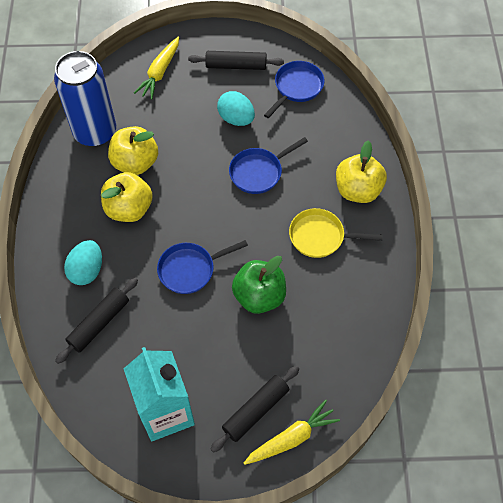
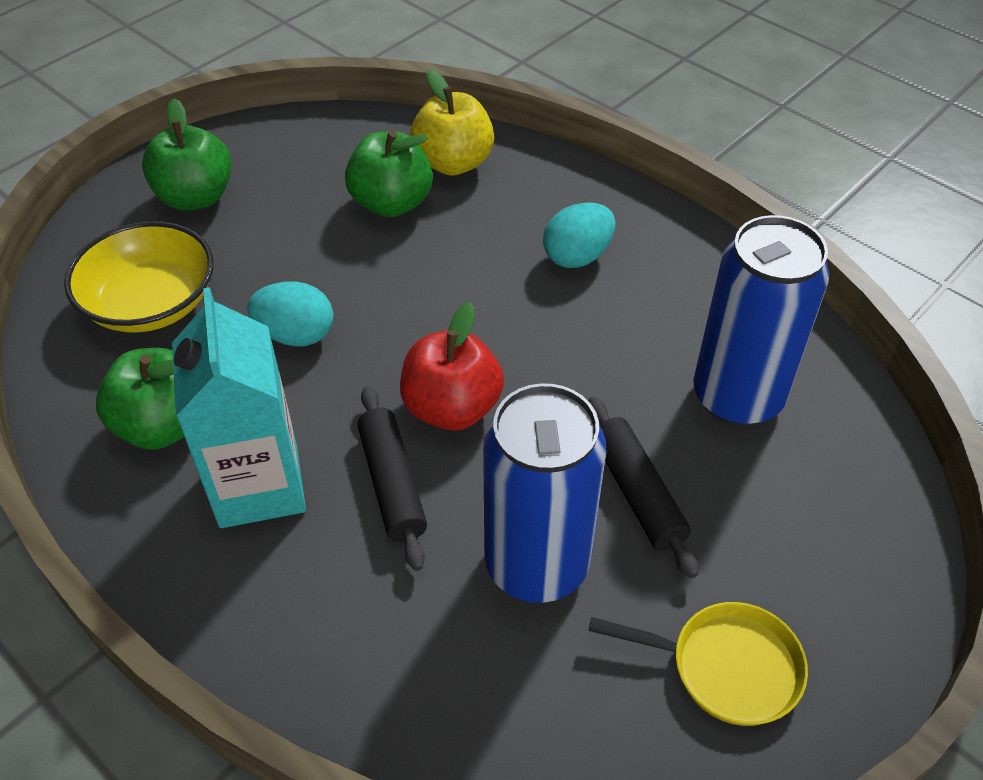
black rolling pin: [55,278,138,364] [188,51,284,70] [211,366,299,453] = 3 -> [357,386,427,571] [588,397,698,578] = 2
blue can: [54,51,116,147] = 1 -> [483,383,606,603] [693,215,830,426] = 2
blue pan: [157,240,248,294] [229,137,308,194] [264,61,325,118] = 3 -> none = 0
green apple: [232,256,286,314] = 1 -> [96,348,184,450] [142,98,232,211] [345,130,433,217] = 3
red apple: none = 0 -> [400,302,504,431] = 1
yellow apple: [101,172,153,222] [108,126,158,175] [336,140,387,203] = 3 -> [410,69,494,176] = 1
yellow bowl: none = 0 -> [64,221,214,333] = 1
yellow carrot: [134,37,179,99] [244,400,340,465] = 2 -> none = 0

